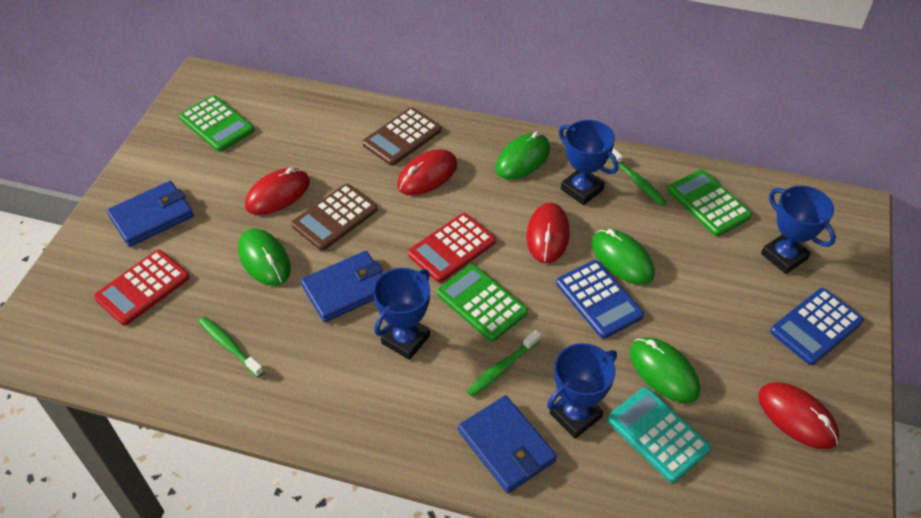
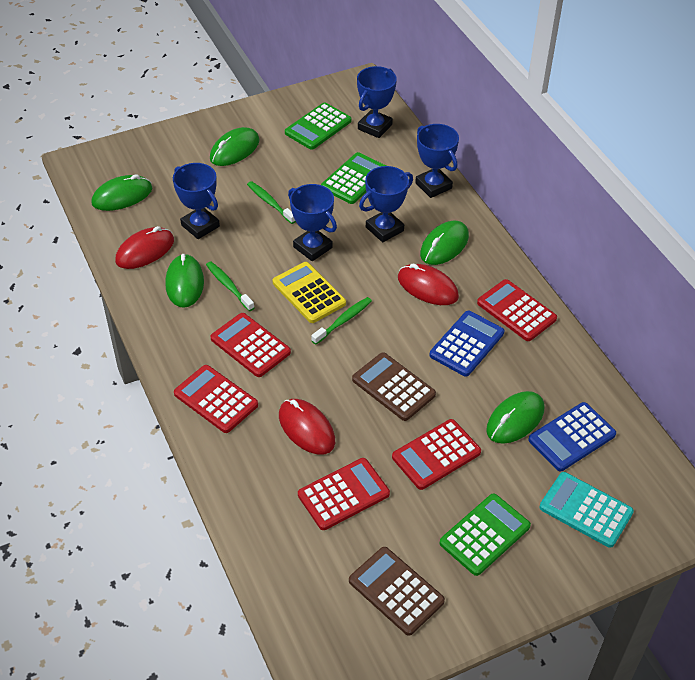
blue trophy: [373,268,430,360] [547,343,617,439] [559,120,619,205] [761,186,836,274] = 4 -> [173,163,220,239] [288,184,337,261] [357,66,397,138] [359,166,413,242] [415,124,459,198] = 5
blue wallet: [107,181,194,247] [301,251,383,322] [458,396,557,493] = 3 -> none = 0
green mouse: [238,229,291,286] [496,131,550,180] [592,229,655,285] [630,338,700,403] = 4 -> [91,174,152,211] [165,254,204,308] [210,127,259,166] [420,221,469,265] [486,391,545,444] = 5
red calculator: [94,250,189,326] [408,213,496,282] = 2 -> [174,365,258,433] [210,313,291,377] [298,458,390,530] [392,419,481,490] [477,279,557,341] = 5
red mouse: [245,167,310,215] [397,149,457,195] [526,203,570,263] [758,382,839,449] = 4 -> [115,226,174,269] [279,399,335,455] [398,264,459,305] = 3
yellow calculator: none = 0 -> [273,262,346,323] = 1

